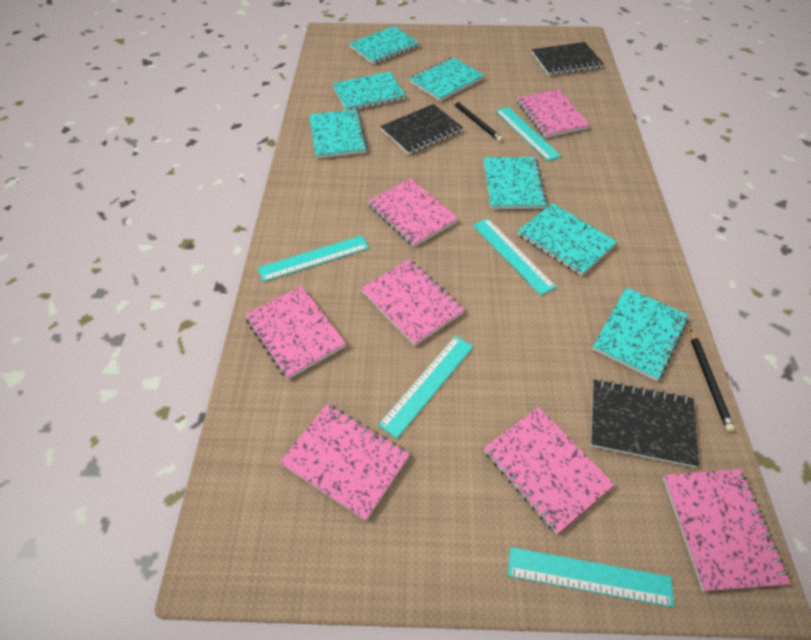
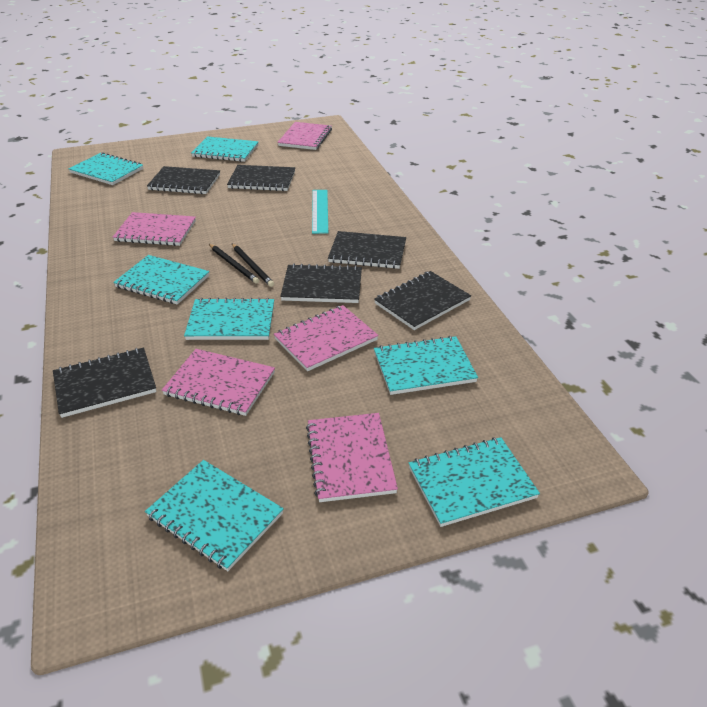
black notebook: [380,104,463,155] [532,42,604,75] [591,379,699,468] = 3 -> [53,348,157,418] [147,166,220,194] [227,165,295,191] [280,264,362,303] [328,231,406,269] [374,271,471,330] = 6
pink notebook: [245,286,346,379] [280,404,410,521] [361,259,465,346] [367,178,458,247] [484,407,615,534] [517,89,590,138] [663,469,791,591] = 7 -> [113,212,196,246] [162,349,275,416] [274,305,379,371] [277,122,332,150] [306,413,398,502] = 5
turquoise ruler: [258,235,369,282] [378,336,473,439] [473,218,556,295] [495,107,561,161] [508,547,674,607] = 5 -> [312,190,328,234] = 1

